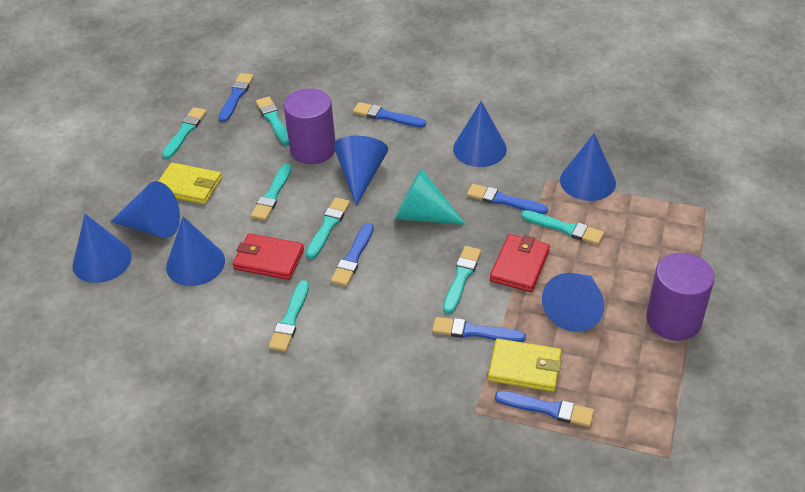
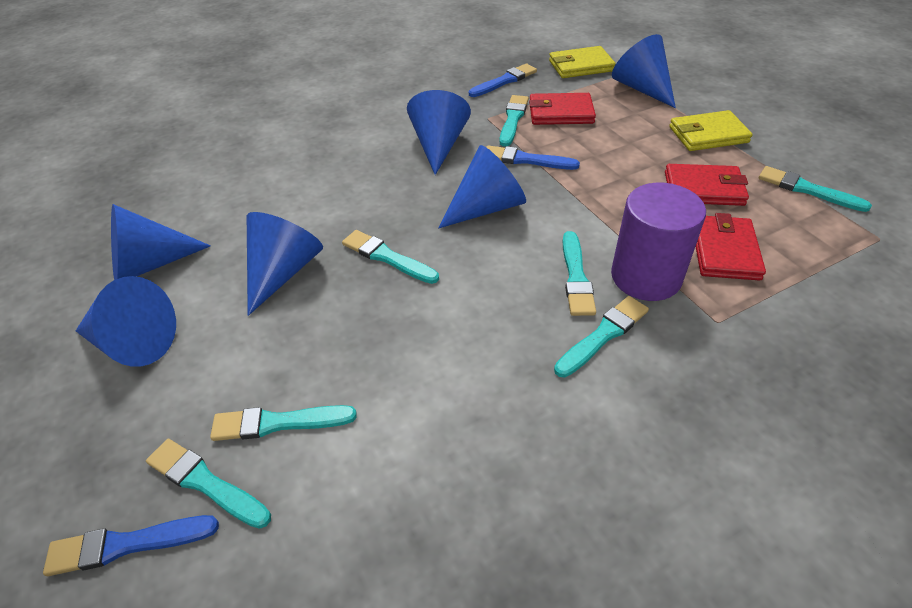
blue brush: [219,73,254,122] [331,223,374,286] [353,102,426,128] [432,317,526,342] [467,184,548,214] [495,391,594,427] = 6 -> [43,515,219,576] [469,63,537,97] [486,146,580,170] = 3
blue cone: [73,214,132,283] [110,181,180,238] [166,216,225,286] [333,136,388,206] [453,101,507,167] [542,273,604,332] [560,133,616,201] = 7 -> [76,276,176,367] [111,204,211,280] [247,212,323,316] [407,90,471,175] [438,145,526,228] [612,34,676,108] = 6
purple cylinder: [284,88,336,164] [646,253,714,341] = 2 -> [611,183,706,301] = 1
red wallet: [233,234,304,280] [490,234,550,292] = 2 -> [529,93,596,125] [665,164,749,206] [695,213,766,281] = 3
turquoise cone: [395,168,466,225] = 1 -> none = 0

